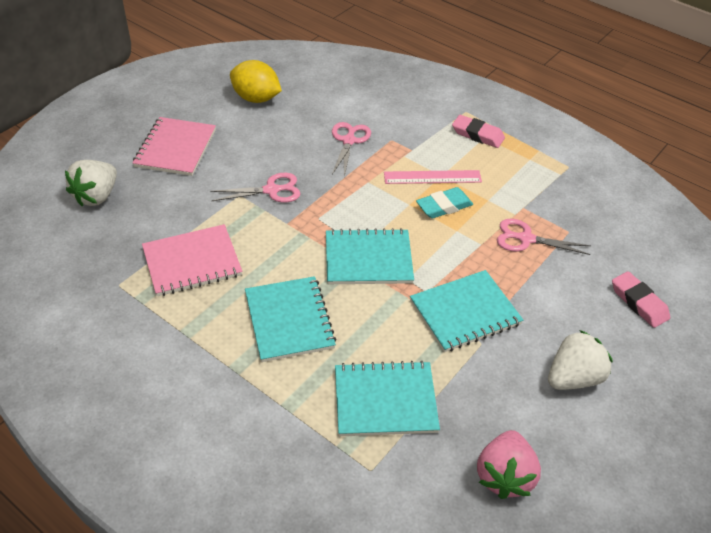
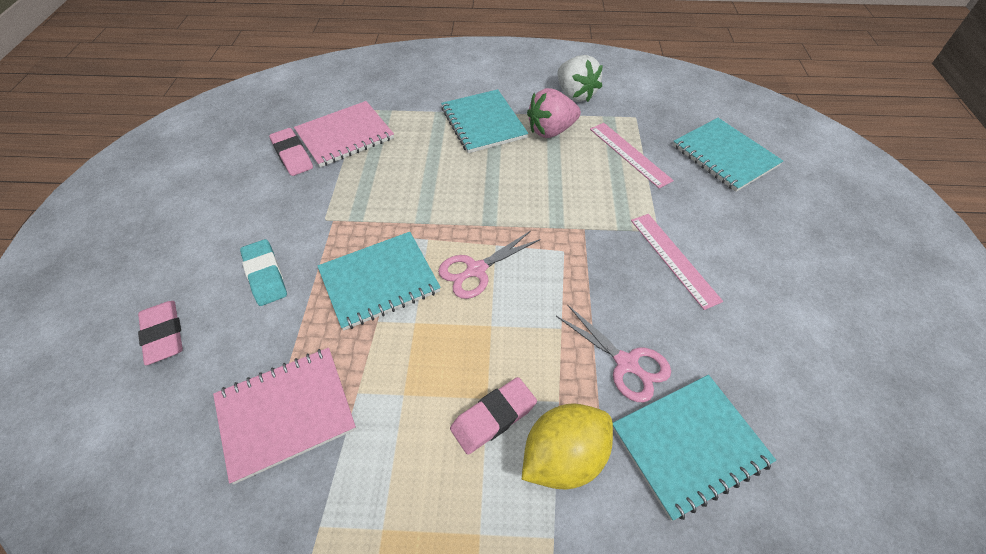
pink eraser: [452,115,505,148] [612,271,670,328] = 2 -> [138,301,183,365] [269,128,313,176] [450,377,537,455] = 3
pink ruler: [384,170,482,184] = 1 -> [590,123,674,188] [631,214,723,310] = 2
pink scissors: [210,173,301,203] [332,122,371,177] [497,219,590,255] = 3 -> [438,231,541,299] [556,304,671,402] = 2
white strawberry: [65,160,117,206] [548,330,613,390] = 2 -> [558,55,603,102] = 1

